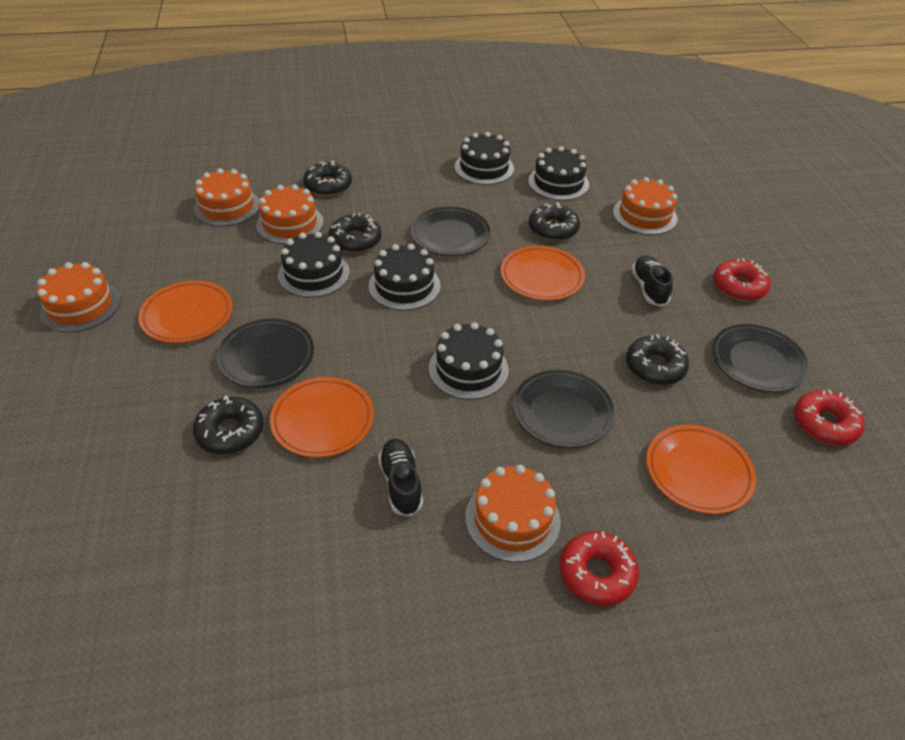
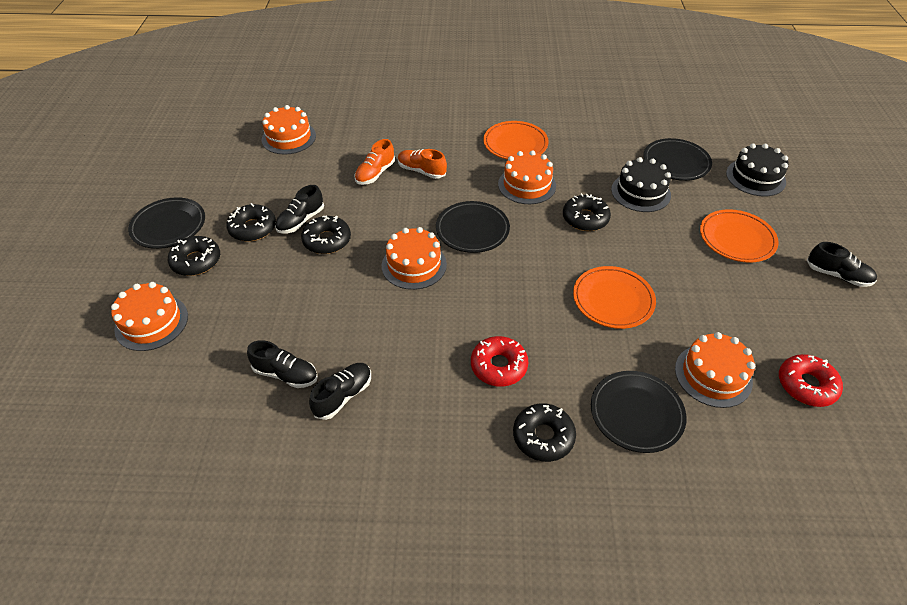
black cake: [278,232,350,298] [368,244,440,311] [429,322,509,400] [455,132,514,185] [528,146,589,201] = 5 -> [611,157,671,212] [726,143,789,197] = 2
black shoe: [378,439,423,517] [632,255,673,307] = 2 -> [247,340,318,388] [275,185,324,234] [309,363,371,420] [807,242,877,287] = 4
orange plate: [138,281,233,343] [270,377,374,458] [501,245,585,301] [646,425,756,514] = 4 -> [483,121,549,160] [573,266,656,329] [700,209,779,263] = 3
orange shoe: none = 0 -> [354,139,395,185] [398,149,447,179] = 2
red donut: [560,531,639,606] [713,258,771,301] [794,389,865,445] = 3 -> [471,336,528,387] [779,354,843,407] = 2

